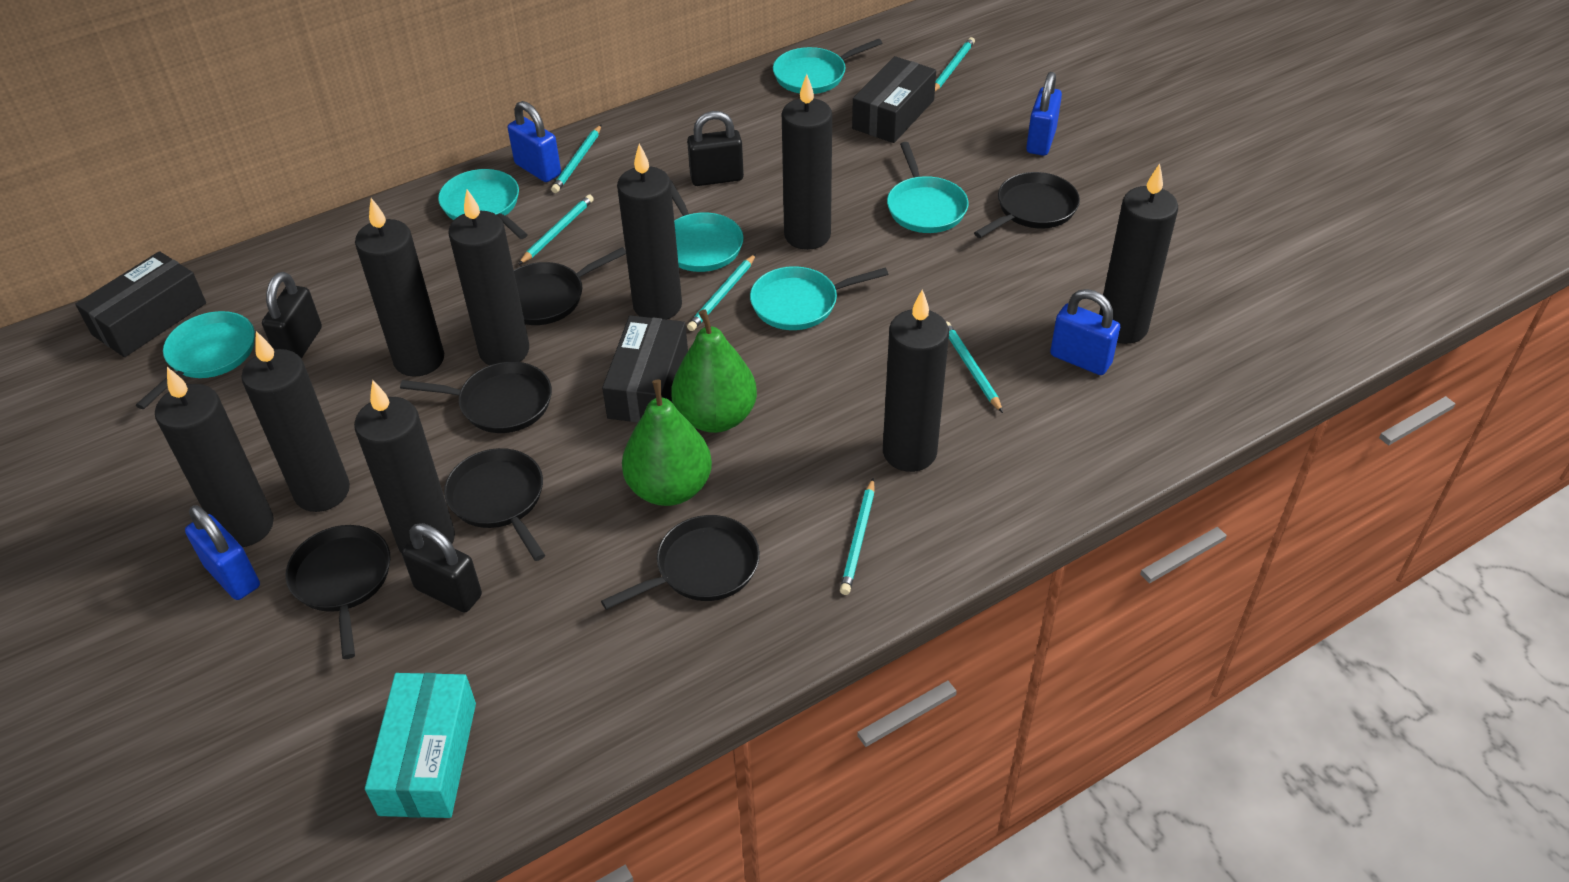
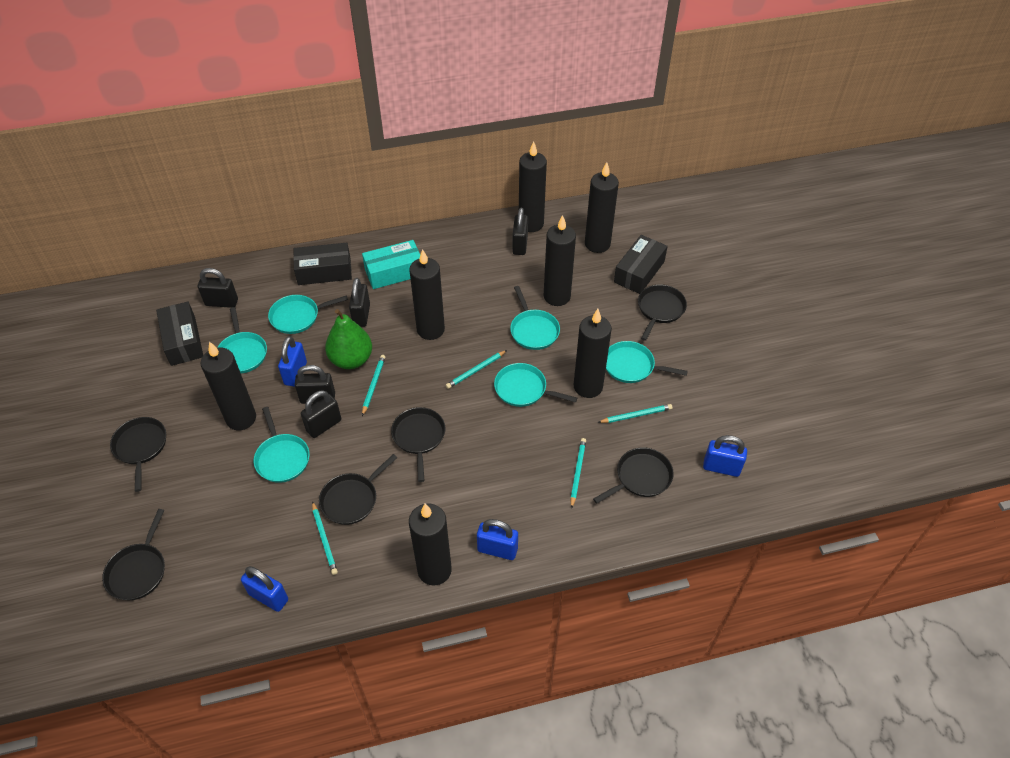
black candle: [155,367,274,547] [241,331,350,512] [354,380,455,553] [355,198,444,377] [449,189,529,366] [617,144,682,320] [782,74,832,250] [883,289,949,472] [1099,163,1178,344] = 9 -> [201,341,256,430] [409,249,445,340] [409,504,452,585] [519,141,547,232] [544,215,576,306] [574,309,612,398] [585,162,619,253] = 7
black padlock: [262,272,322,359] [402,523,482,612] [687,111,744,186] = 3 -> [198,268,238,308] [295,365,335,404] [301,390,341,438] [349,278,370,327] [512,208,528,255] = 5
green pear: [622,380,712,506] [671,309,757,433] = 2 -> [325,309,372,369] = 1
turquoise pencil: [518,195,594,265] [551,125,601,193] [687,254,756,331] [840,478,875,595] [935,37,975,91] [946,322,1003,413] = 6 -> [312,501,338,575] [362,355,386,416] [446,350,507,389] [570,438,586,509] [598,404,672,423] = 5

